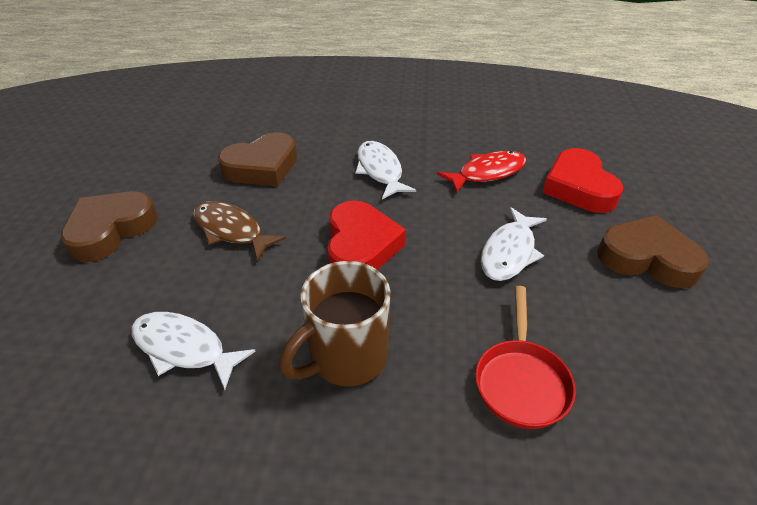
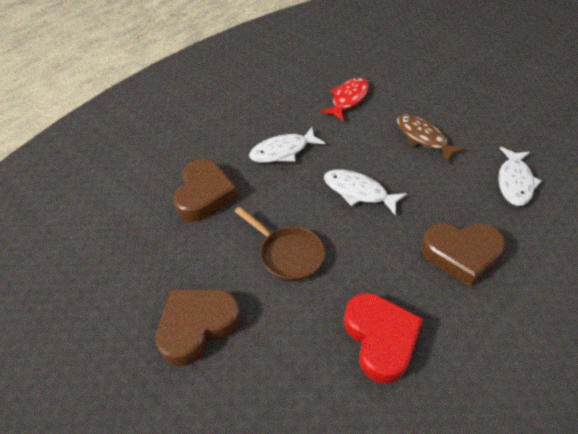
brown mug: [279,261,391,386] = 1 -> none = 0
brown pan: none = 0 -> [234,207,325,282] = 1
red heart: [327,200,406,270] [542,148,623,213] = 2 -> [343,293,423,384] = 1
red pan: [475,286,576,429] = 1 -> none = 0

